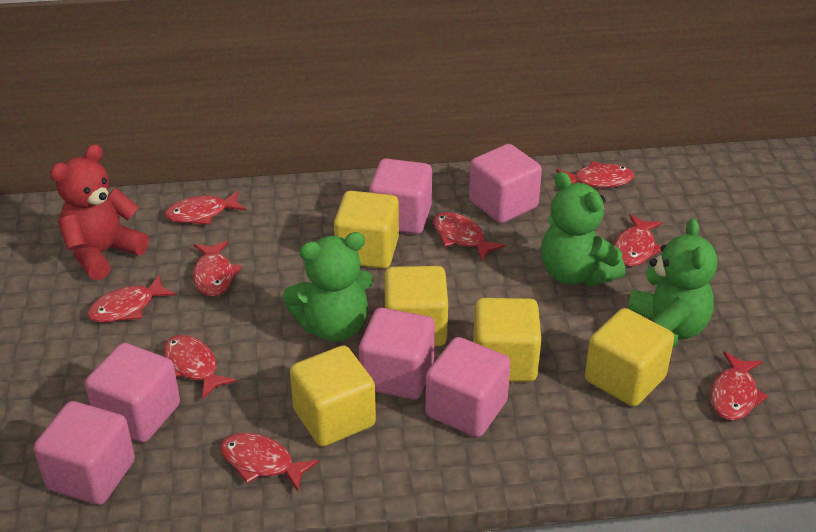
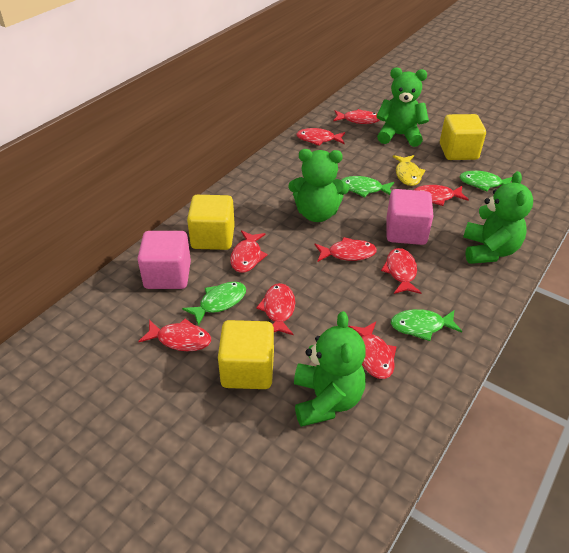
green fish: none = 0 -> [182,282,246,326] [342,176,394,197] [391,309,462,341] [459,171,512,192] = 4
green teddy bear: [283,232,374,342] [541,172,625,287] [628,218,717,347] = 3 -> [288,149,349,222] [294,311,366,427] [376,67,429,147] [463,171,533,264] = 4
pink cube: [34,401,135,505] [85,343,180,442] [359,308,435,399] [369,158,432,234] [425,337,511,437] [469,144,542,223] = 6 -> [138,231,191,289] [386,189,433,245] = 2
red teddy bear: [50,144,149,280] = 1 -> none = 0
yellow cube: [290,345,376,447] [334,191,399,269] [384,266,448,346] [473,298,541,382] [585,308,674,407] = 5 -> [187,195,235,250] [218,320,274,389] [440,114,486,160] = 3
yellow fish: none = 0 -> [393,155,426,186] = 1

